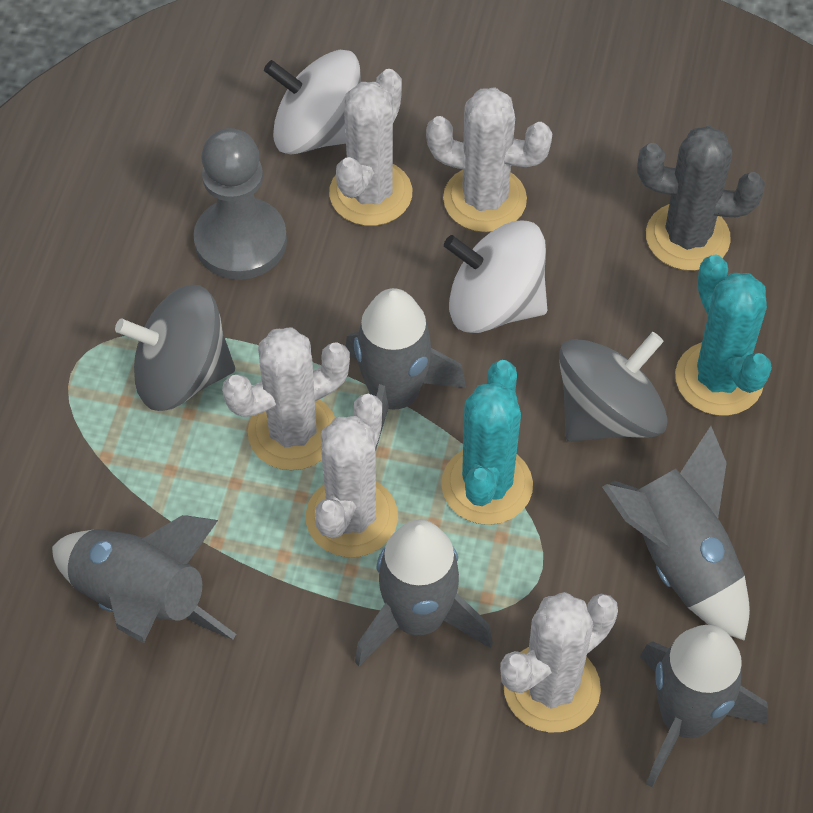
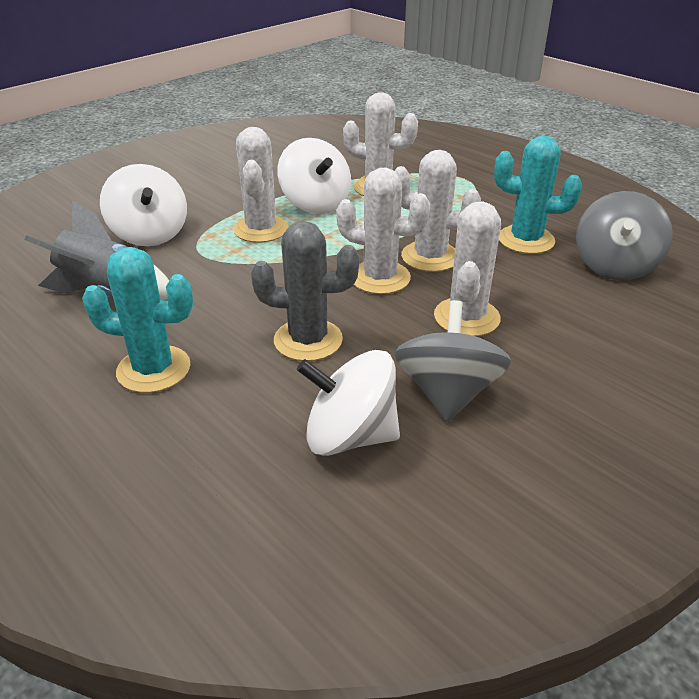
grey pawn: [193,128,287,280] = 1 -> none = 0
grey rocket: [52,515,236,643] [346,288,466,451] [355,519,493,666] [602,426,750,641] [640,625,768,787] = 5 -> [25,200,169,300] = 1
white spinning top: [264,50,361,155] [444,220,547,333] = 2 -> [100,164,187,246] [277,138,351,214] [297,350,400,456] = 3

